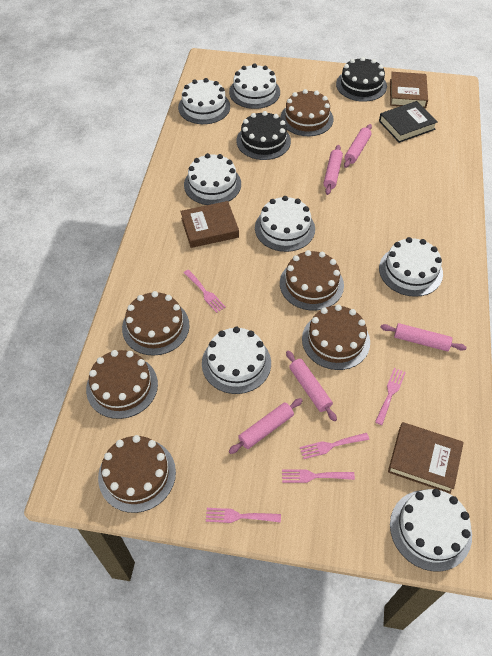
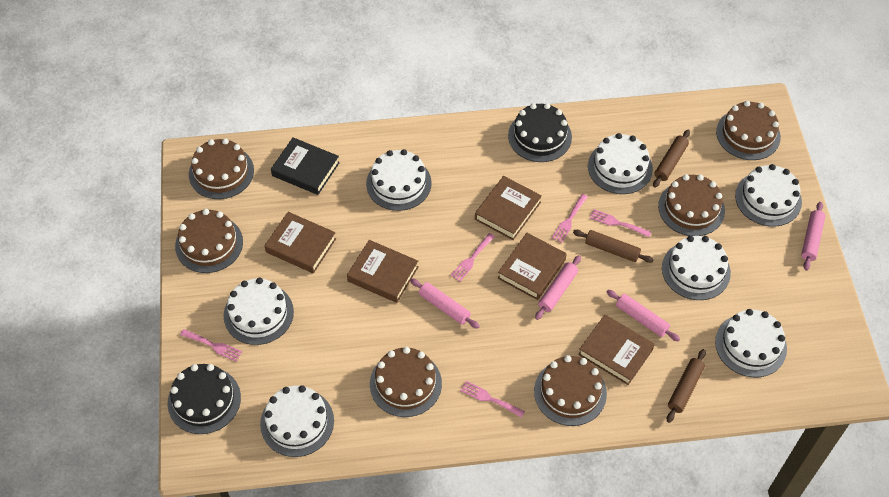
brown book: [180,201,239,248] [388,422,464,494] [390,72,428,108] = 3 -> [264,212,336,273] [347,240,418,303] [475,176,542,240] [498,233,567,300] [578,315,655,385] = 5
brown rolling pin: none = 0 -> [573,230,654,263] [653,129,690,188] [667,349,706,423] = 3
pink rolling pin: [229,398,303,454] [286,351,337,421] [323,145,343,195] [344,124,372,168] [380,323,467,351] = 5 -> [410,278,480,329] [535,255,581,320] [607,290,680,341] [801,202,825,270] = 4

